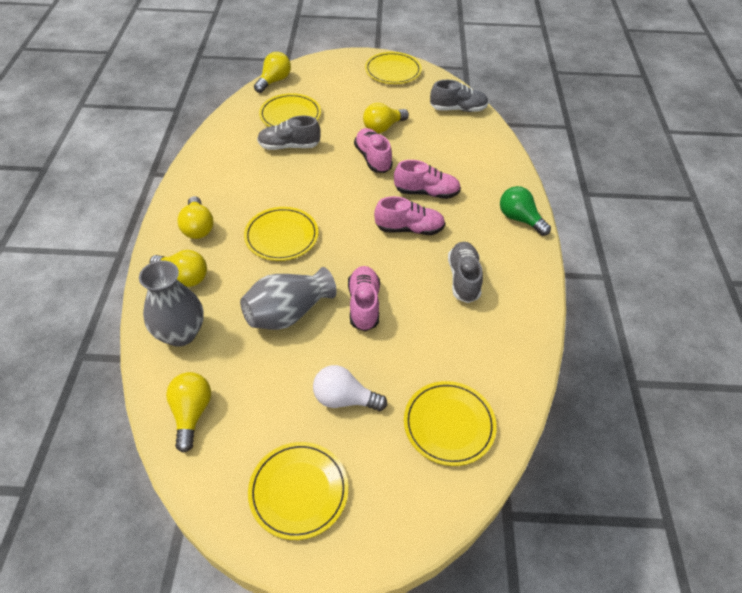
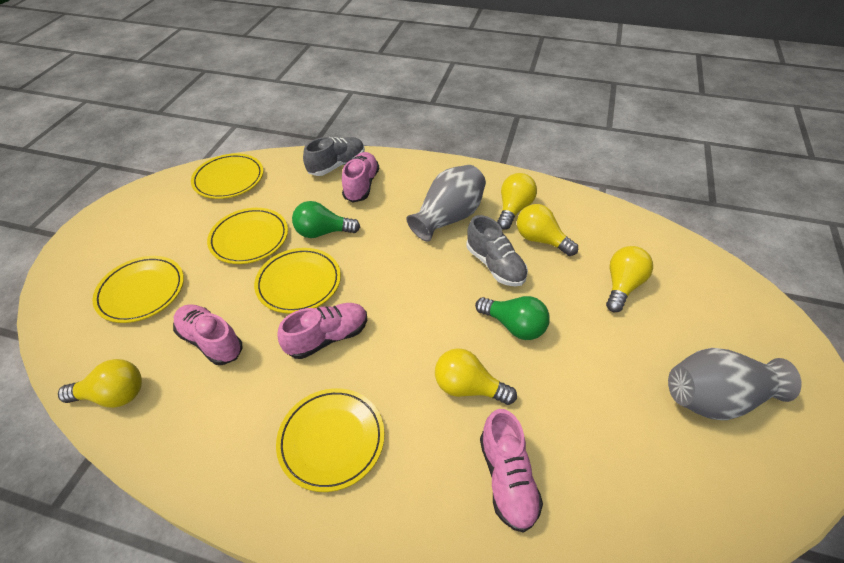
green light bulb: [500,186,551,236] = 1 -> [292,201,360,238] [475,296,550,340] = 2
grey shoe: [257,116,321,150] [430,80,488,112] [448,242,483,303] = 3 -> [303,137,365,176] [467,215,528,286] = 2
white light bulb: [313,365,388,411] = 1 -> none = 0

